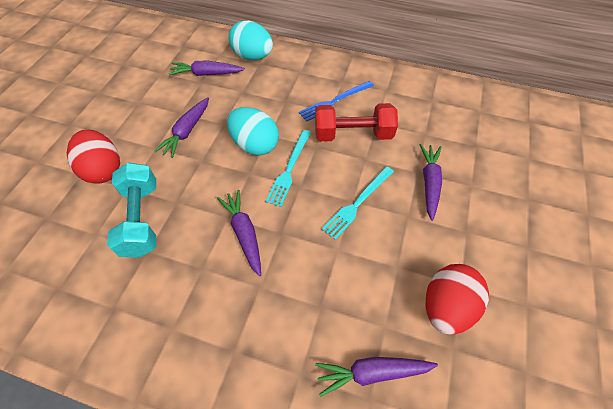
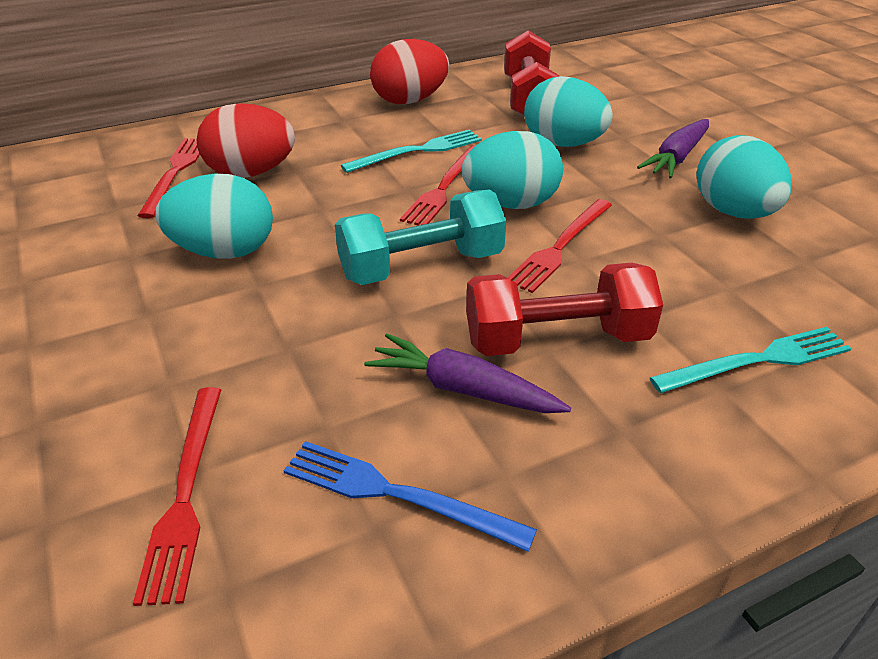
purple carrot: [154,97,209,158] [169,61,245,76] [217,190,261,276] [315,357,438,397] [420,144,442,221] = 5 -> [364,333,571,413] [637,119,709,178] = 2
red dumbbell: [315,103,398,141] = 1 -> [466,263,663,356] [504,30,560,116] = 2
red fork: none = 0 -> [133,387,221,606] [138,138,200,218] [400,145,476,226] [507,199,612,293] = 4
turquoise egg: [227,107,279,156] [228,21,273,60] = 2 -> [156,174,273,259] [462,131,563,209] [524,76,613,147] [696,135,792,219] = 4

